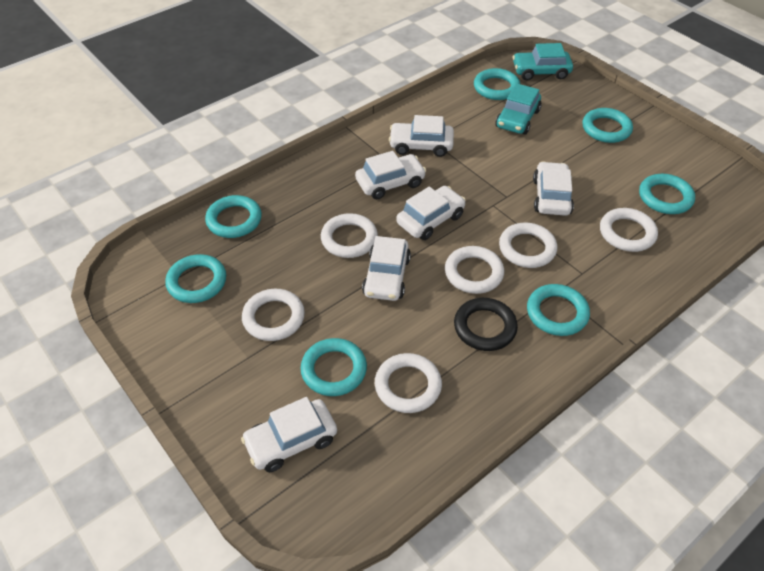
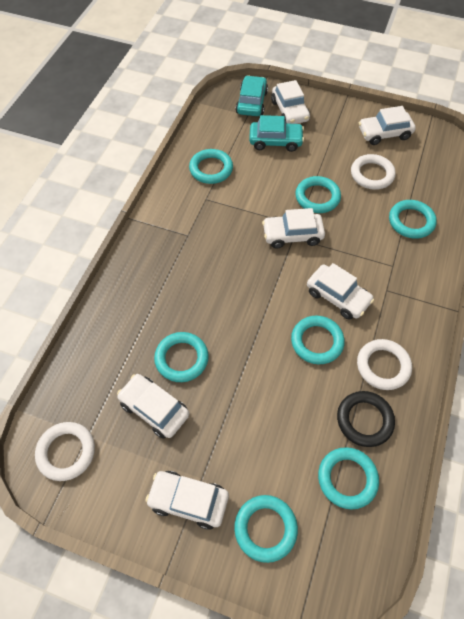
white ring: [242,289,305,341] [321,213,378,258] [375,353,442,413] [445,246,504,294] [499,223,557,268] [600,208,658,252] = 6 -> [35,422,95,481] [351,154,396,190] [357,339,412,390] = 3

